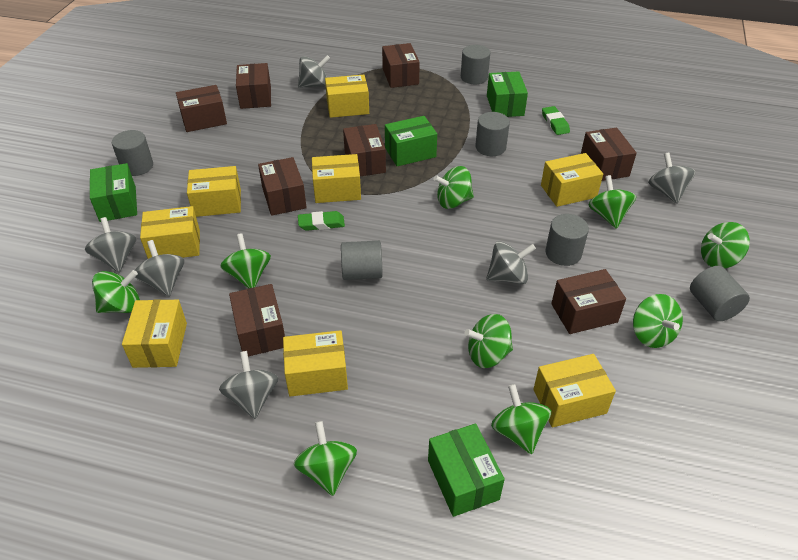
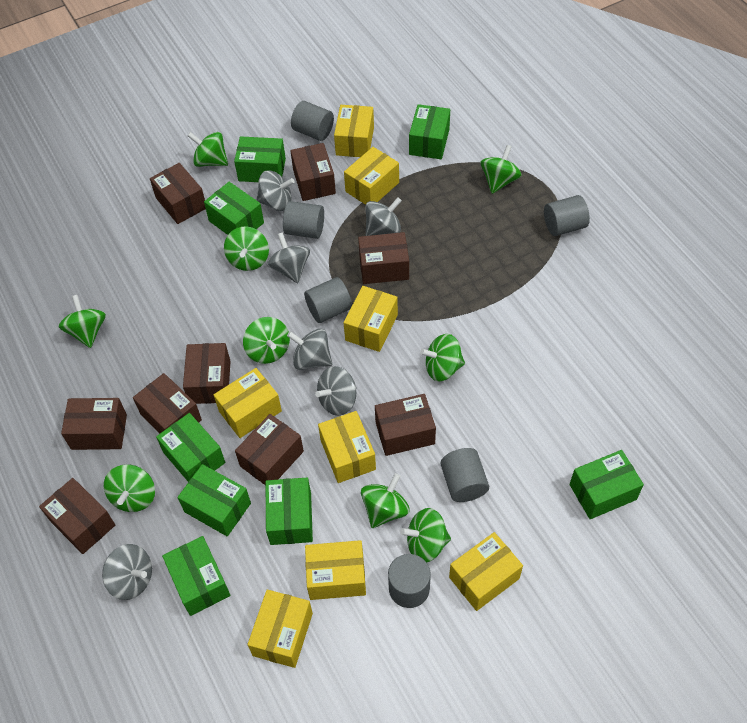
brown box: [176,85,227,132] [229,284,285,357] [236,63,271,109] [258,157,307,216] [343,124,386,176] [382,43,420,88] [551,269,626,334] [581,127,637,181] = 8 -> [39,478,115,554] [61,398,127,450] [133,373,202,433] [150,163,206,224] [183,343,231,404] [235,414,304,485] [290,143,336,201] [358,232,409,284] [375,394,436,456] = 9
green box: [90,163,137,222] [385,116,437,166] [428,423,505,517] [487,71,528,117] = 4 -> [156,413,225,482] [162,536,230,616] [178,464,251,537] [204,182,264,235] [234,136,286,182] [266,478,313,545] [409,104,450,159] [570,450,644,519] = 8
green eraser: [298,211,345,231] [542,106,570,135] = 2 -> none = 0

